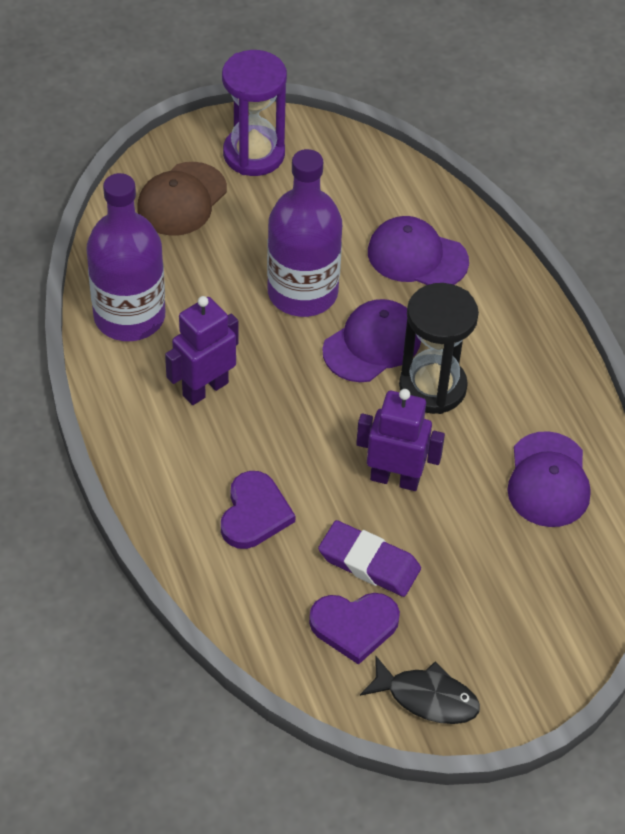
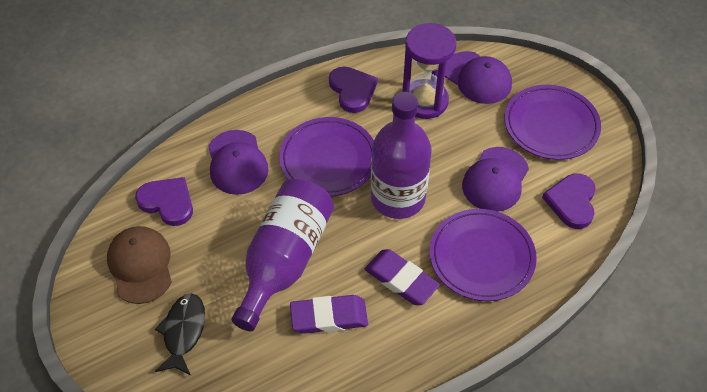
black hourglass: [399,283,479,414] = 1 -> none = 0
purple eraser: [318,520,421,597] = 1 -> [290,295,368,334] [364,249,440,305] = 2
purple heart: [221,471,296,549] [309,593,400,665] = 2 -> [135,177,193,226] [329,66,378,113] [542,173,596,229] = 3
purple plate: none = 0 -> [279,117,374,197] [430,209,537,301] [504,85,601,160] = 3
purple robot: [165,296,239,405] [356,389,445,491] = 2 -> none = 0

